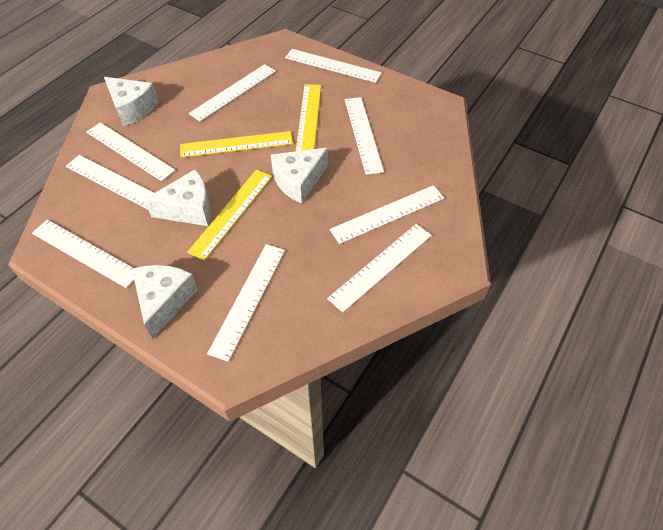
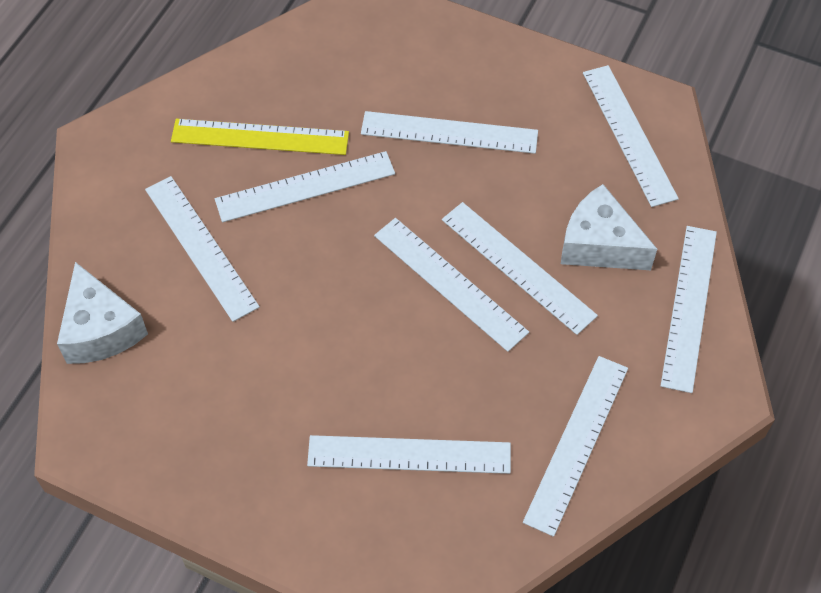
white cheese: [104,77,159,126] [132,265,198,339] [144,169,211,226] [271,148,328,204] = 4 -> [57,262,148,364] [561,184,657,270] = 2
yellow ruler: [180,131,293,157] [187,169,272,261] [296,84,321,151] = 3 -> [171,119,349,155] = 1

